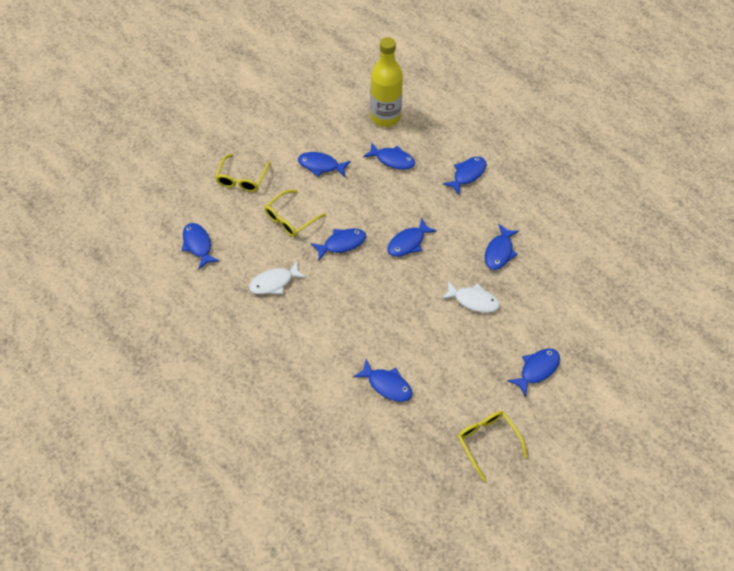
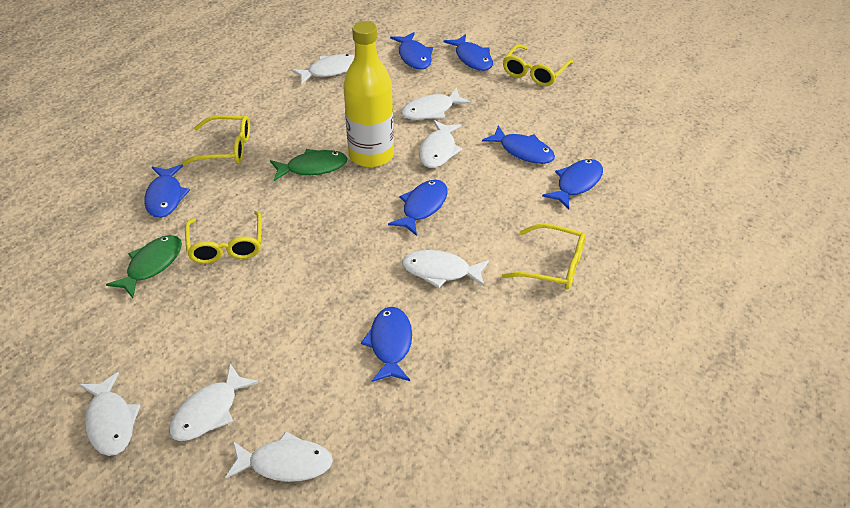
blue fish: [182,223,219,270] [298,152,351,177] [310,229,366,260] [353,359,413,402] [363,142,415,170] [387,219,437,257] [443,157,487,195] [485,224,519,270] [507,348,560,397] = 9 -> [144,164,190,218] [361,307,412,382] [388,180,448,236] [390,32,433,69] [444,34,493,71] [482,125,555,164] [542,159,603,209] = 7
green fish: none = 0 -> [106,235,182,298] [270,149,348,181] = 2
white fish: [249,261,307,294] [441,281,500,313] = 2 -> [79,372,141,456] [169,363,259,441] [225,432,333,482] [291,54,355,85] [401,88,471,120] [402,250,489,288] [419,120,462,168] = 7
yellow glasses: [215,154,271,192] [264,190,326,237] [458,411,528,481] = 3 -> [180,115,250,166] [185,211,262,264] [502,223,586,290] [503,44,574,86] = 4

